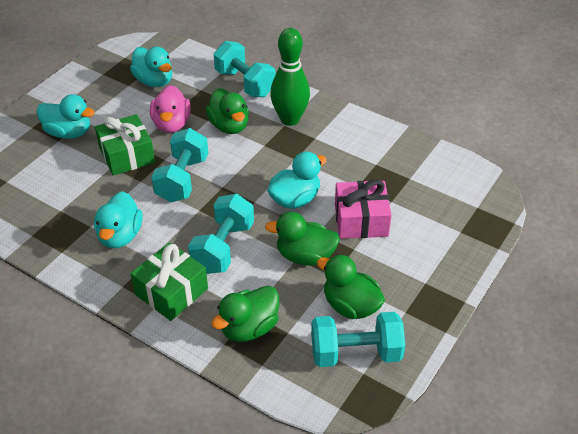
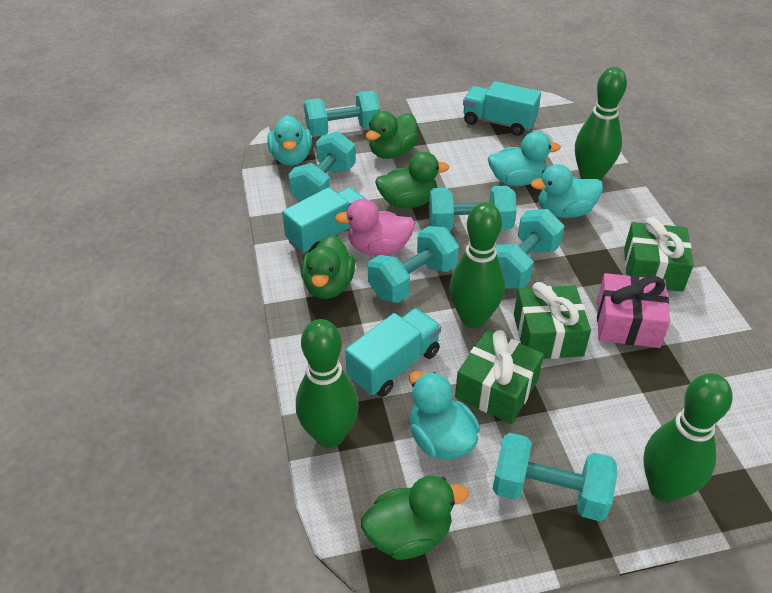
green bowling pin: [270,28,310,126] = 1 -> [296,319,359,448] [450,202,505,328] [575,67,627,181] [643,373,733,502] = 4
green gift: [95,114,155,176] [130,242,208,321] = 2 -> [455,330,544,424] [514,282,591,359] [624,217,693,292] = 3
turquoise dumbbell: [151,128,208,202] [188,194,254,274] [214,41,275,97] [311,312,405,367] = 4 -> [288,131,356,201] [304,91,380,137] [368,226,459,303] [429,186,517,231] [493,433,617,521] [496,209,564,288] = 6
turquoise truck: none = 0 -> [282,187,366,254] [345,308,441,397] [463,81,541,136] = 3

